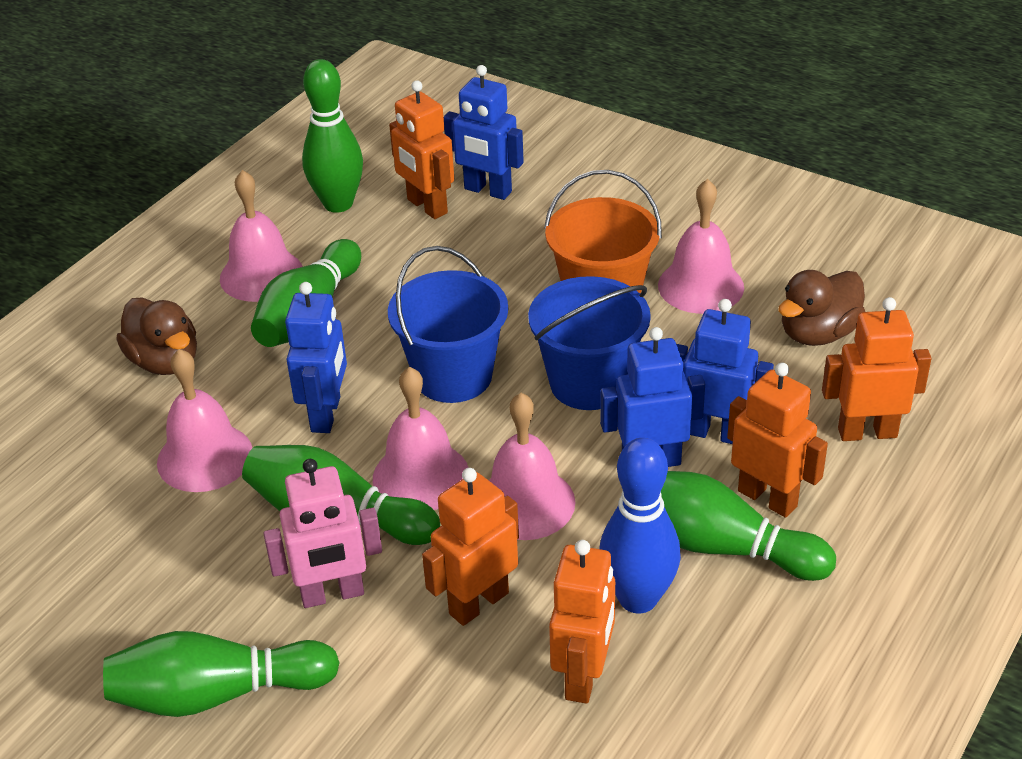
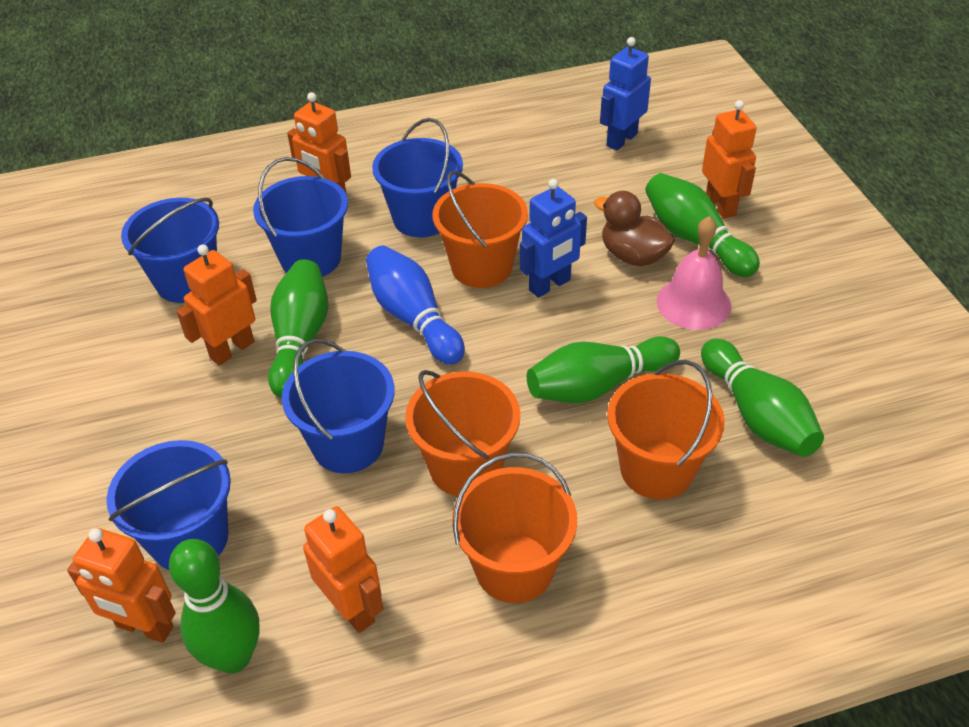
blue bucket: [388,246,508,403] [528,276,651,410] = 2 -> [106,440,231,570] [121,198,219,303] [253,157,348,277] [282,339,395,474] [372,118,463,237] = 5
blue robot: [285,282,347,433] [444,65,524,200] [600,327,705,467] [676,299,774,444] = 4 -> [520,179,587,298] [600,37,651,151] = 2
brown duck: [117,297,197,375] [778,270,865,346] = 2 -> [594,191,675,266] = 1
orange bucket: [544,170,662,293] = 1 -> [405,370,520,496] [433,170,528,288] [452,452,577,603] [607,360,725,499] = 4
pink bell: [157,349,252,492] [220,170,303,302] [373,367,469,510] [489,393,576,540] [658,179,744,314] = 5 -> [656,216,731,330] = 1
pink robot: [263,459,382,608] = 1 -> none = 0

